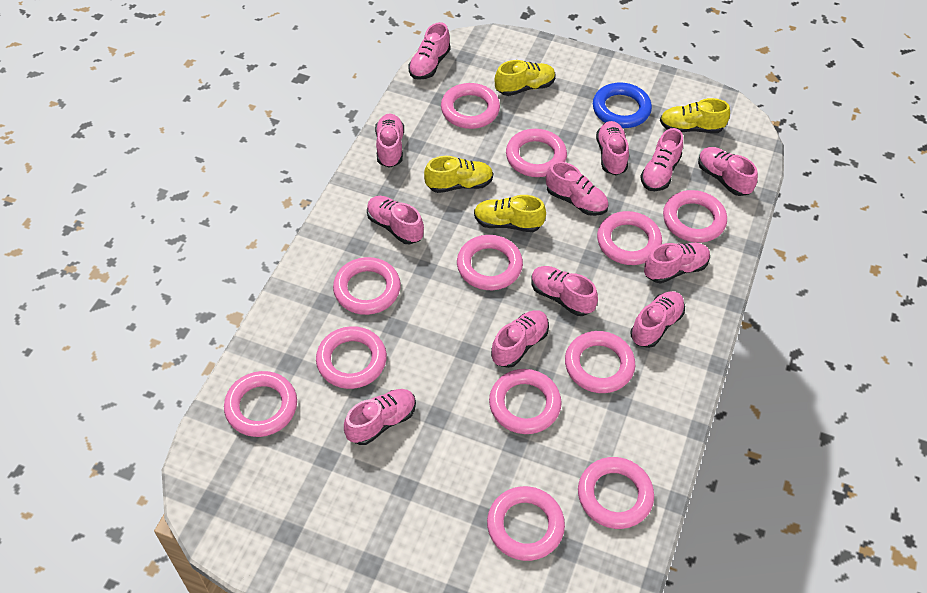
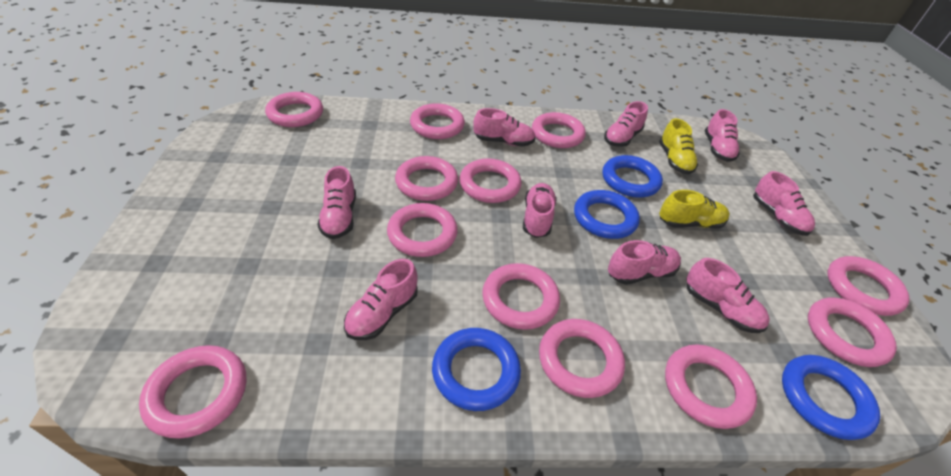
blue ring: [593,82,652,128] = 1 -> [432,328,521,411] [574,190,640,239] [603,155,663,198] [782,355,880,440] = 4
pink shoe: [344,389,416,445] [367,196,424,244] [375,113,404,168] [409,22,450,80] [491,310,549,368] [531,266,598,316] [546,162,609,216] [596,121,629,175] [630,291,685,348] [640,128,683,191] [644,243,710,284] [698,147,758,196] = 12 -> [317,166,356,239] [344,259,418,340] [473,108,535,146] [523,183,557,238] [604,101,648,147] [608,240,681,285] [686,258,770,333] [705,109,740,162] [753,171,815,236] = 9
yellow shoe: [424,156,493,193] [474,195,546,232] [495,60,555,96] [660,98,730,133] = 4 -> [659,118,698,174] [659,190,730,229] = 2

